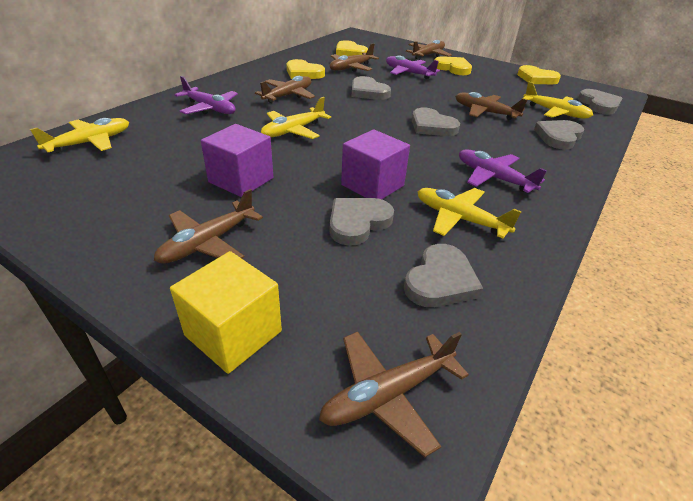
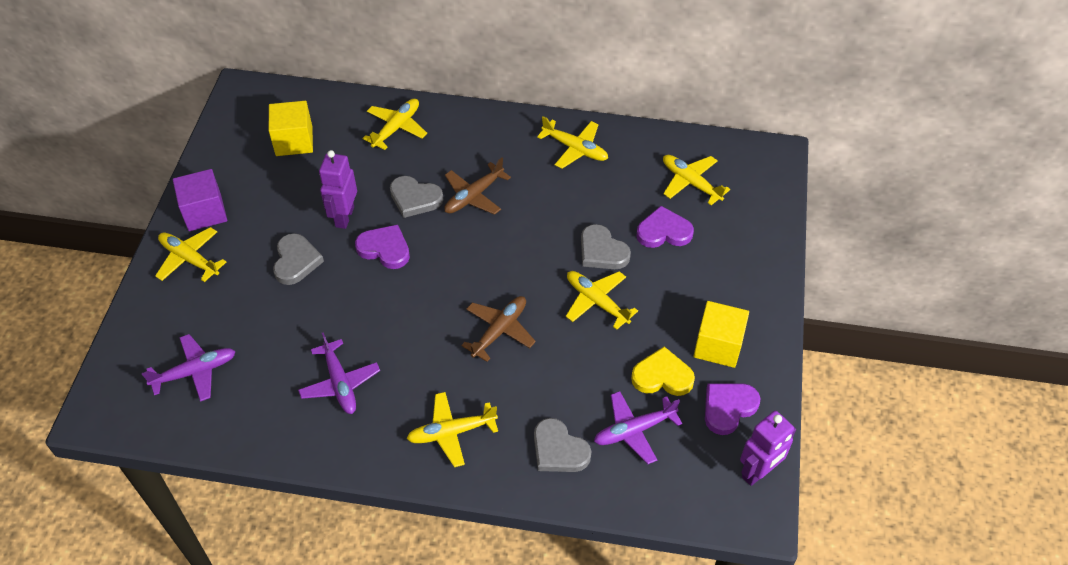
brown plane: [154,189,263,264] [255,76,315,103] [319,332,469,457] [330,43,379,72] [406,40,452,59] [455,92,527,120] = 6 -> [444,158,511,215] [461,296,536,362] = 2
grey heart: [330,198,394,246] [352,76,391,100] [404,244,483,307] [412,108,460,136] [534,120,584,150] [578,89,623,115] = 6 -> [273,233,324,285] [390,176,443,218] [534,418,591,472] [581,224,631,269] = 4
purple cube: [201,124,273,197] [341,129,410,199] = 2 -> [173,169,227,231] = 1
purple heart: none = 0 -> [355,225,410,269] [636,206,694,248] [705,383,761,435] = 3
purple robot: none = 0 -> [319,150,357,229] [740,411,796,486] = 2
yellow cube: [170,251,282,374] = 1 -> [269,101,313,156] [694,301,749,368] = 2
yellow heart: [287,59,325,79] [336,40,368,56] [434,56,472,75] [517,65,561,84] = 4 -> [631,347,695,396] = 1
yellow plane: [30,118,129,153] [261,97,331,139] [417,188,522,238] [522,82,593,118] = 4 -> [155,227,226,282] [363,99,427,150] [407,392,498,467] [537,116,608,169] [566,271,638,330] [663,155,730,205] = 6

